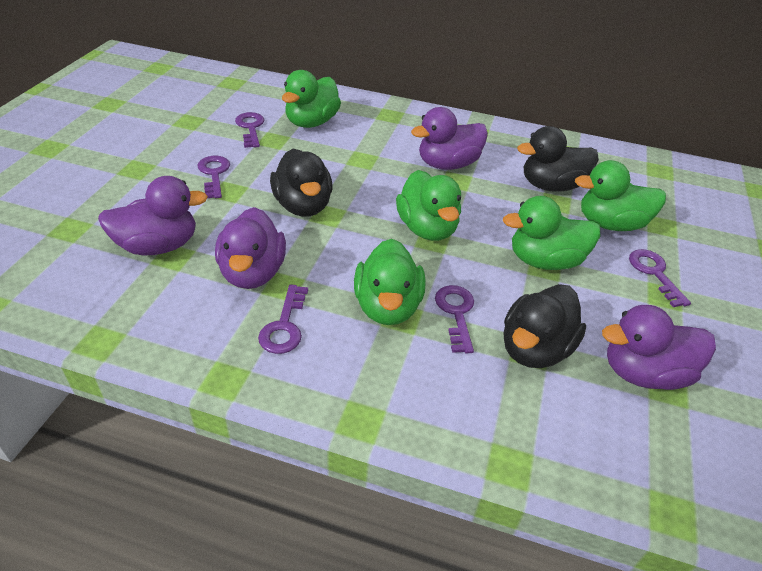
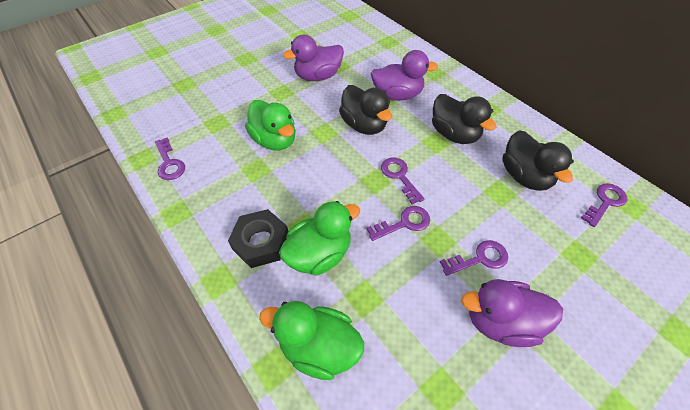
black nut: none = 0 -> [228,209,288,268] = 1
green duck: [282,70,341,128] [354,239,425,325] [396,170,461,241] [503,196,600,270] [575,160,666,231] = 5 -> [245,100,295,151] [259,301,364,380] [279,201,360,276] = 3
purple duck: [98,176,208,256] [215,207,286,289] [411,107,488,170] [602,305,716,390] = 4 -> [283,35,344,81] [371,50,438,101] [461,279,563,347] = 3

